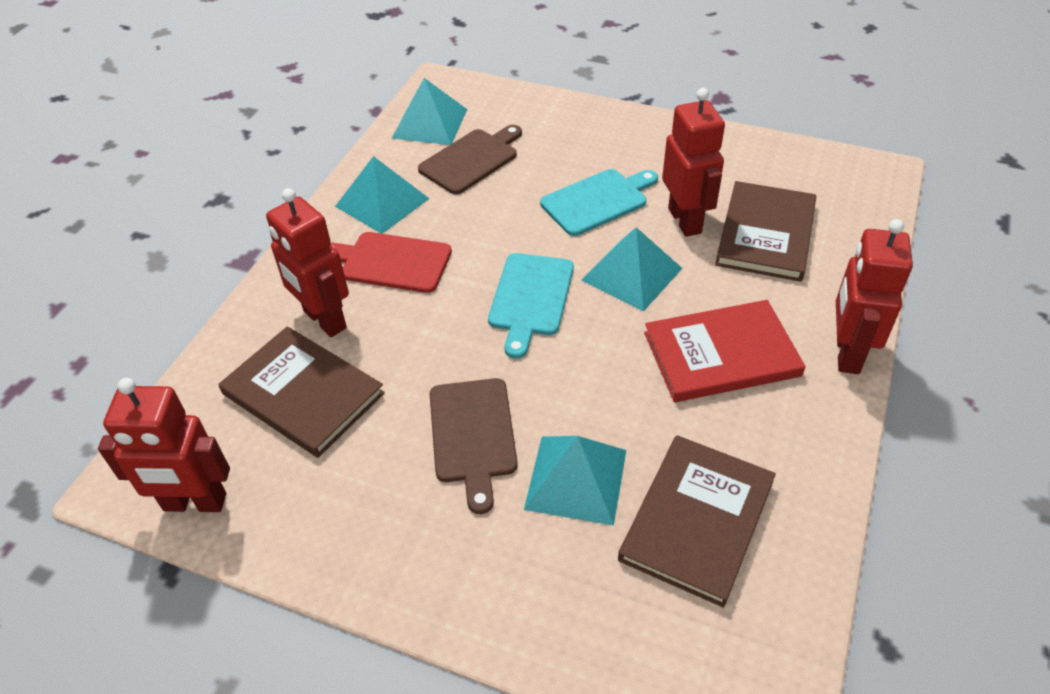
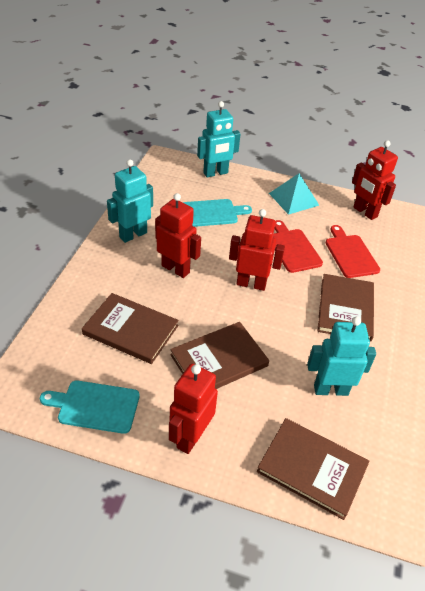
brown book: [218,326,385,458] [618,435,776,608] [715,181,816,282] = 3 -> [82,293,179,364] [170,322,269,389] [257,418,370,520] [317,274,374,342] = 4
brown cutting board: [418,125,522,194] [430,378,518,514] = 2 -> none = 0
red book: [644,300,805,402] = 1 -> none = 0
red cutting board: [330,232,452,293] = 1 -> [273,220,323,273] [326,225,380,278] = 2
turquoise pyramid: [335,156,430,234] [392,78,467,145] [524,436,626,526] [582,227,682,312] = 4 -> [269,173,319,215] = 1
turquoise robot: none = 0 -> [107,159,153,243] [197,101,240,177] [307,317,376,396] = 3

